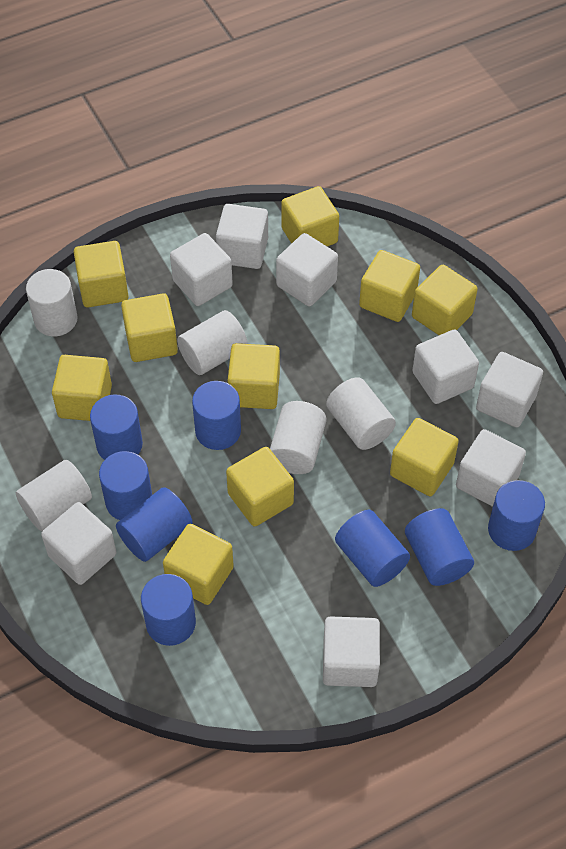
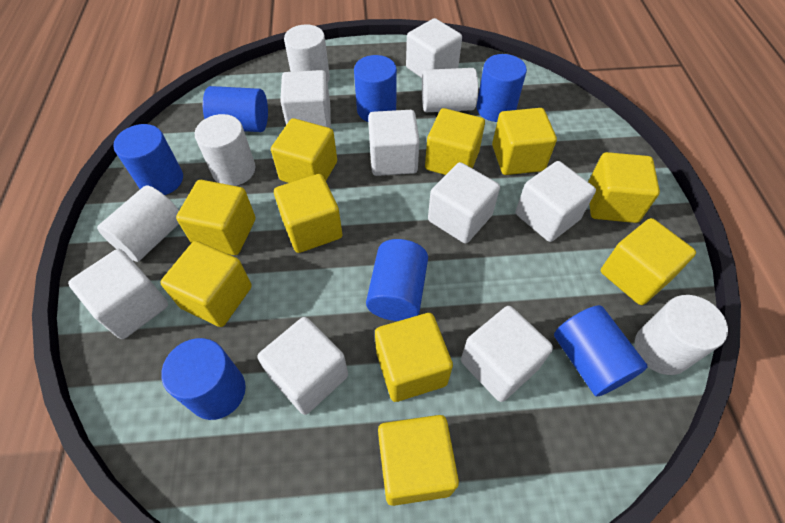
blue cylinder: [90,394,143,460] [99,451,152,520] [116,487,193,562] [141,574,196,646] [192,381,241,450] [335,510,410,587] [405,508,474,586] [488,480,545,551] = 8 -> [113,124,183,195] [161,338,246,420] [203,86,268,132] [354,55,397,122] [366,239,428,321] [477,54,527,122] [554,305,648,397] = 7

